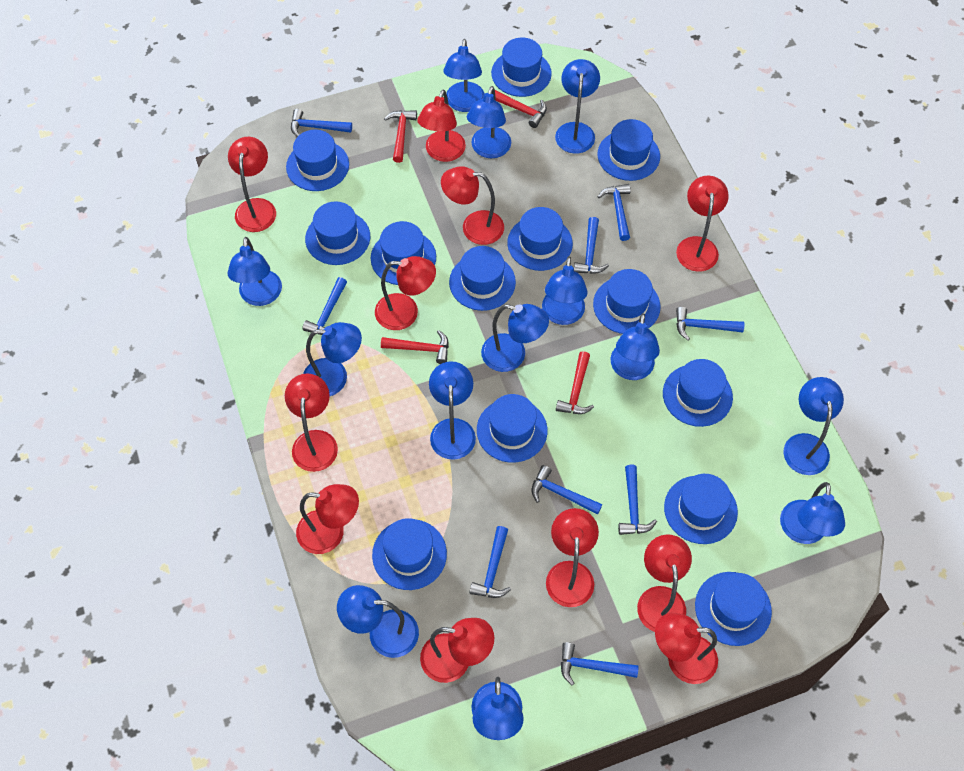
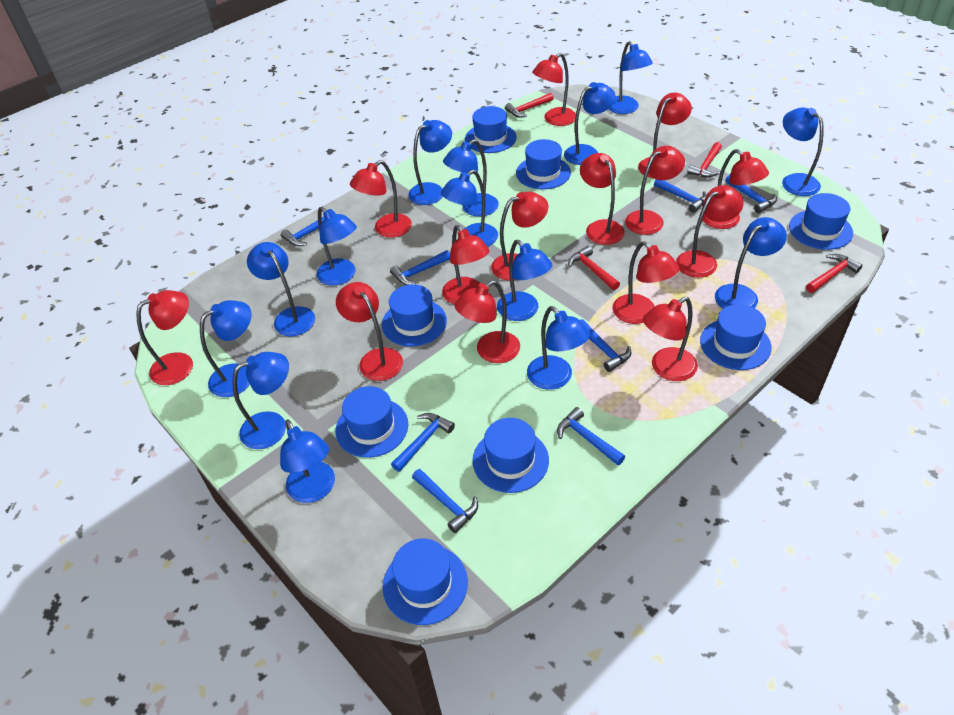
blue hammer: [291,109,352,137] [302,277,347,335] [469,526,511,598] [531,465,602,515] [561,642,639,685] [574,217,609,274] [598,184,631,241] [618,465,657,535] [676,307,745,340] = 9 -> [281,211,336,246] [390,250,450,285] [391,413,455,472] [412,469,478,533] [557,407,625,465] [580,319,631,372] [654,179,707,213] [725,175,777,213] = 8
blue hat: [286,130,349,191] [305,202,370,265] [371,221,436,285] [372,518,447,590] [449,246,516,311] [477,394,548,463] [491,38,552,97] [507,207,573,271] [593,269,661,334] [597,119,660,181] [663,359,733,427] [664,474,738,544] [695,572,772,646] = 13 -> [335,386,408,458] [382,284,447,347] [383,539,468,625] [465,106,517,153] [472,418,549,493] [516,139,571,189] [700,304,772,370] [789,193,853,250] = 8
blue lamp: [228,237,282,306] [303,322,362,396] [337,585,419,658] [429,361,476,460] [444,39,485,112] [467,86,511,158] [471,677,524,740] [481,304,549,372] [542,256,588,325] [555,59,600,154] [611,313,660,380] [780,482,845,544] [784,377,844,475] = 13 -> [200,300,251,397] [232,352,289,449] [247,242,315,336] [280,420,335,503] [317,207,357,286] [408,120,452,205] [441,170,498,247] [443,139,499,217] [497,240,553,321] [527,306,590,390] [564,82,616,165] [608,41,653,114] [715,217,787,309] [782,107,824,196] = 14
red lamp: [228,137,276,232] [285,374,338,472] [296,484,359,554] [375,256,436,330] [417,89,466,162] [420,618,494,683] [441,166,504,245] [546,508,599,607] [637,535,692,632] [655,613,718,684] [676,176,729,272] = 11 -> [136,290,193,385] [336,282,403,381] [350,160,412,238] [442,225,490,304] [454,281,520,363] [491,192,548,281] [532,53,576,126] [580,153,625,245] [612,241,679,324] [625,146,685,235] [638,93,692,178] [643,297,698,381] [676,185,744,278] [702,149,769,229] = 14

